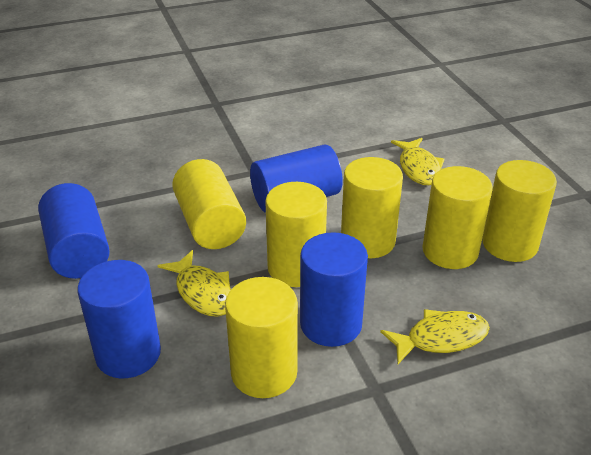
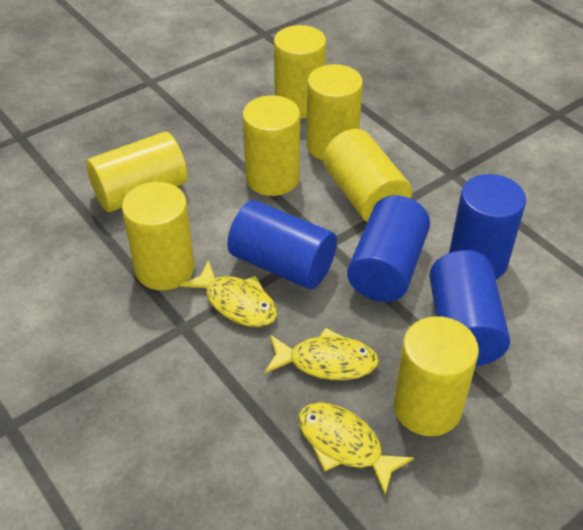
yellow cylinder: [172,159,246,249] [225,277,298,398] [265,182,327,287] [341,157,403,258] [422,166,493,269] [482,160,557,262] = 6 -> [86,132,188,212] [122,182,195,290] [242,95,300,196] [274,25,326,119] [306,64,363,160] [323,129,412,222] [393,316,479,436] = 7

